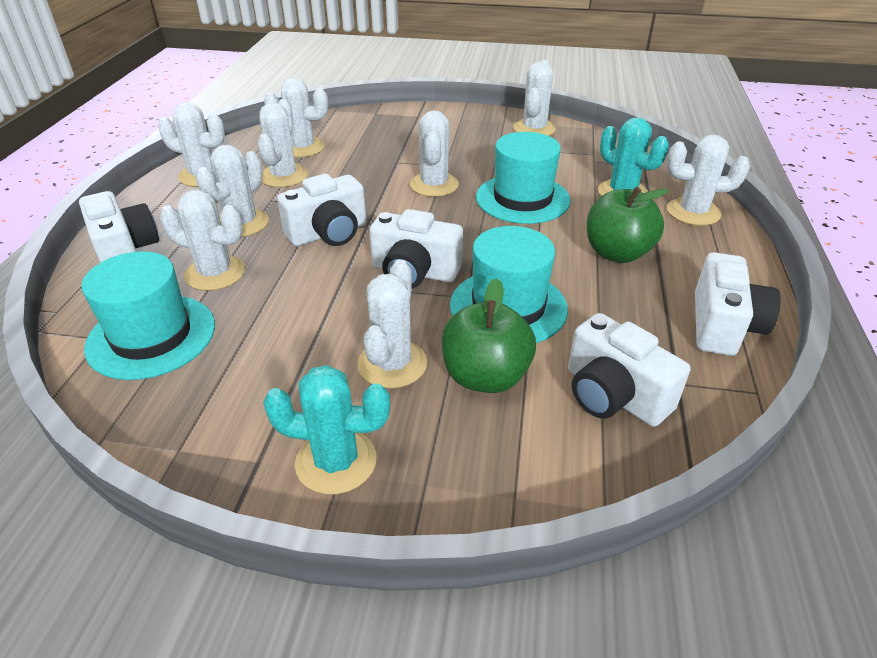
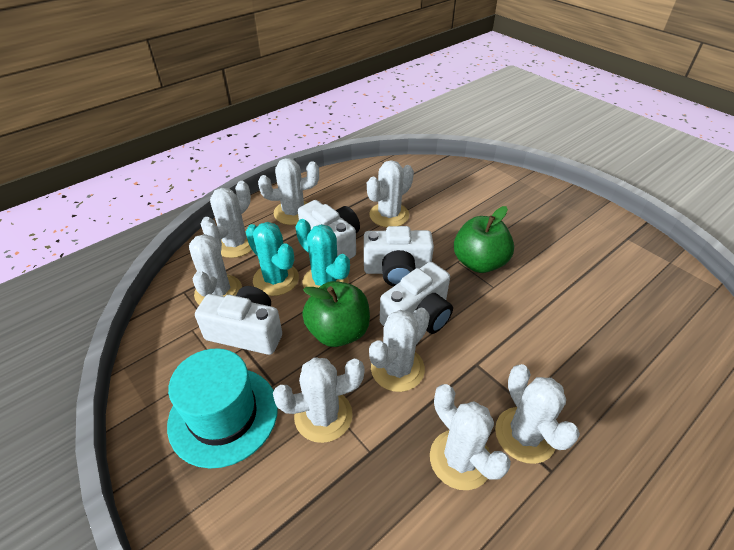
turquoise hat: [81,251,215,380] [450,226,568,343] [476,132,571,224] = 3 -> [167,348,278,469] = 1
white cactus: [158,102,225,187] [160,190,245,291] [195,145,269,237] [257,99,308,188] [264,78,328,158] [357,259,427,389] [410,110,459,197] [513,60,556,136] [667,135,750,226] = 9 -> [189,223,242,305] [201,181,252,258] [258,158,319,225] [273,357,364,443] [367,160,414,227] [369,308,430,392] [430,384,511,490] [495,364,580,464] = 8
white camera: [79,191,159,263] [277,174,366,246] [369,209,463,289] [568,313,690,427] [695,252,781,356] = 5 -> [195,286,282,355] [298,200,360,259] [364,226,434,286] [380,262,453,334] = 4

